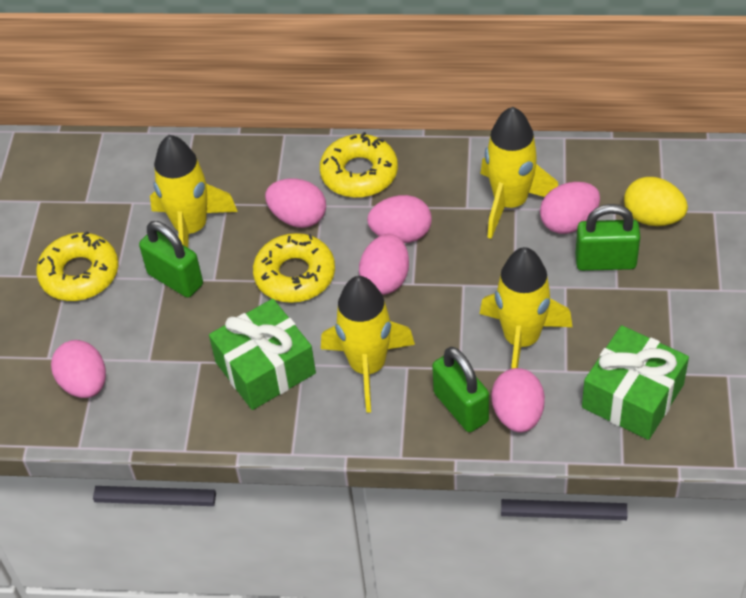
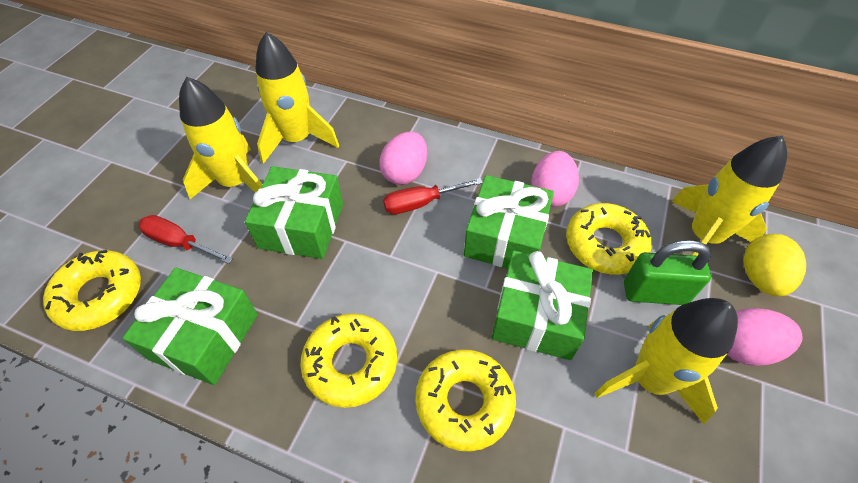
green gift: [209,299,316,410] [582,325,689,440] = 2 -> [122,268,258,385] [245,166,343,259] [464,175,554,268] [491,250,593,360] = 4
green padlock: [139,221,203,298] [432,347,489,432] [575,204,640,271] = 3 -> [624,240,711,305] = 1
pink egg: [51,340,106,398] [265,178,326,228] [359,234,409,295] [367,195,432,243] [492,368,545,432] [540,182,600,234] = 6 -> [379,132,427,185] [531,151,579,207] [727,308,802,366] = 3
red screwdriver: none = 0 -> [139,215,233,264] [383,178,483,214] = 2
yellow donut: [36,231,118,301] [253,233,335,303] [320,132,398,198] = 3 -> [43,250,141,331] [300,314,397,408] [415,350,516,451] [566,203,652,275] = 4

